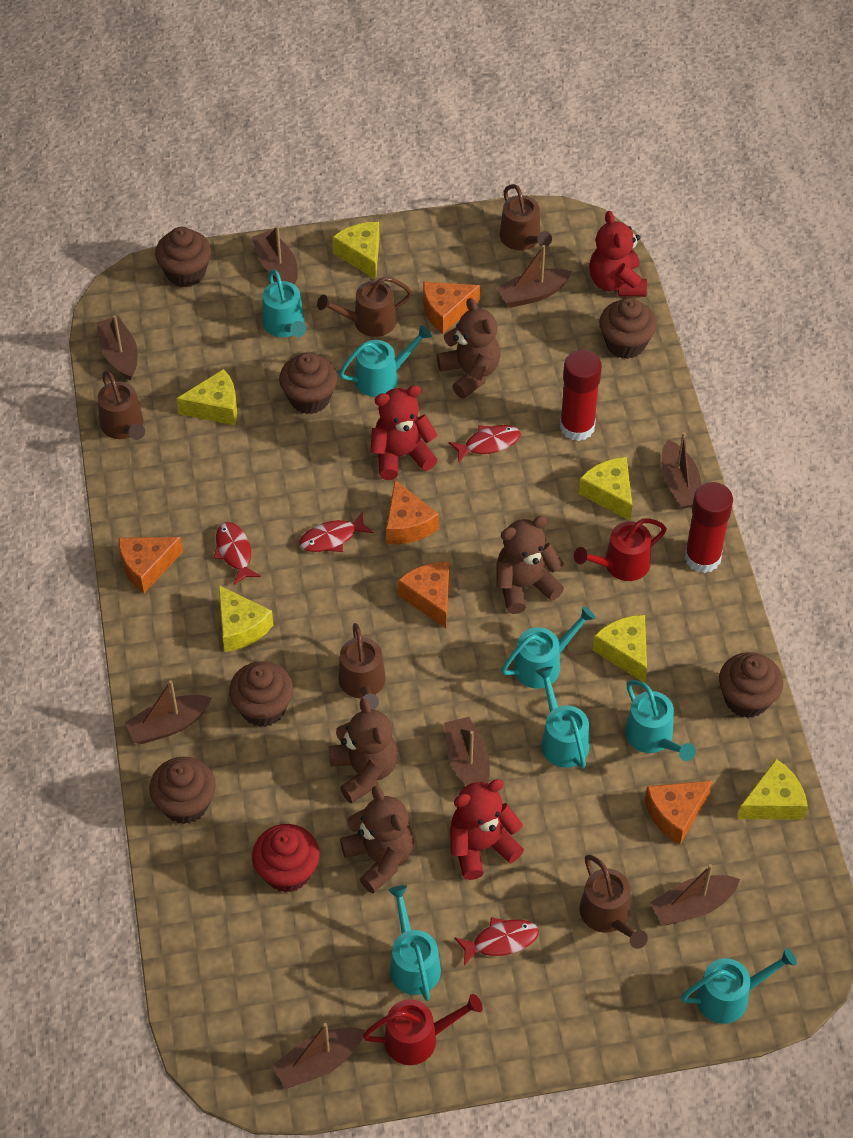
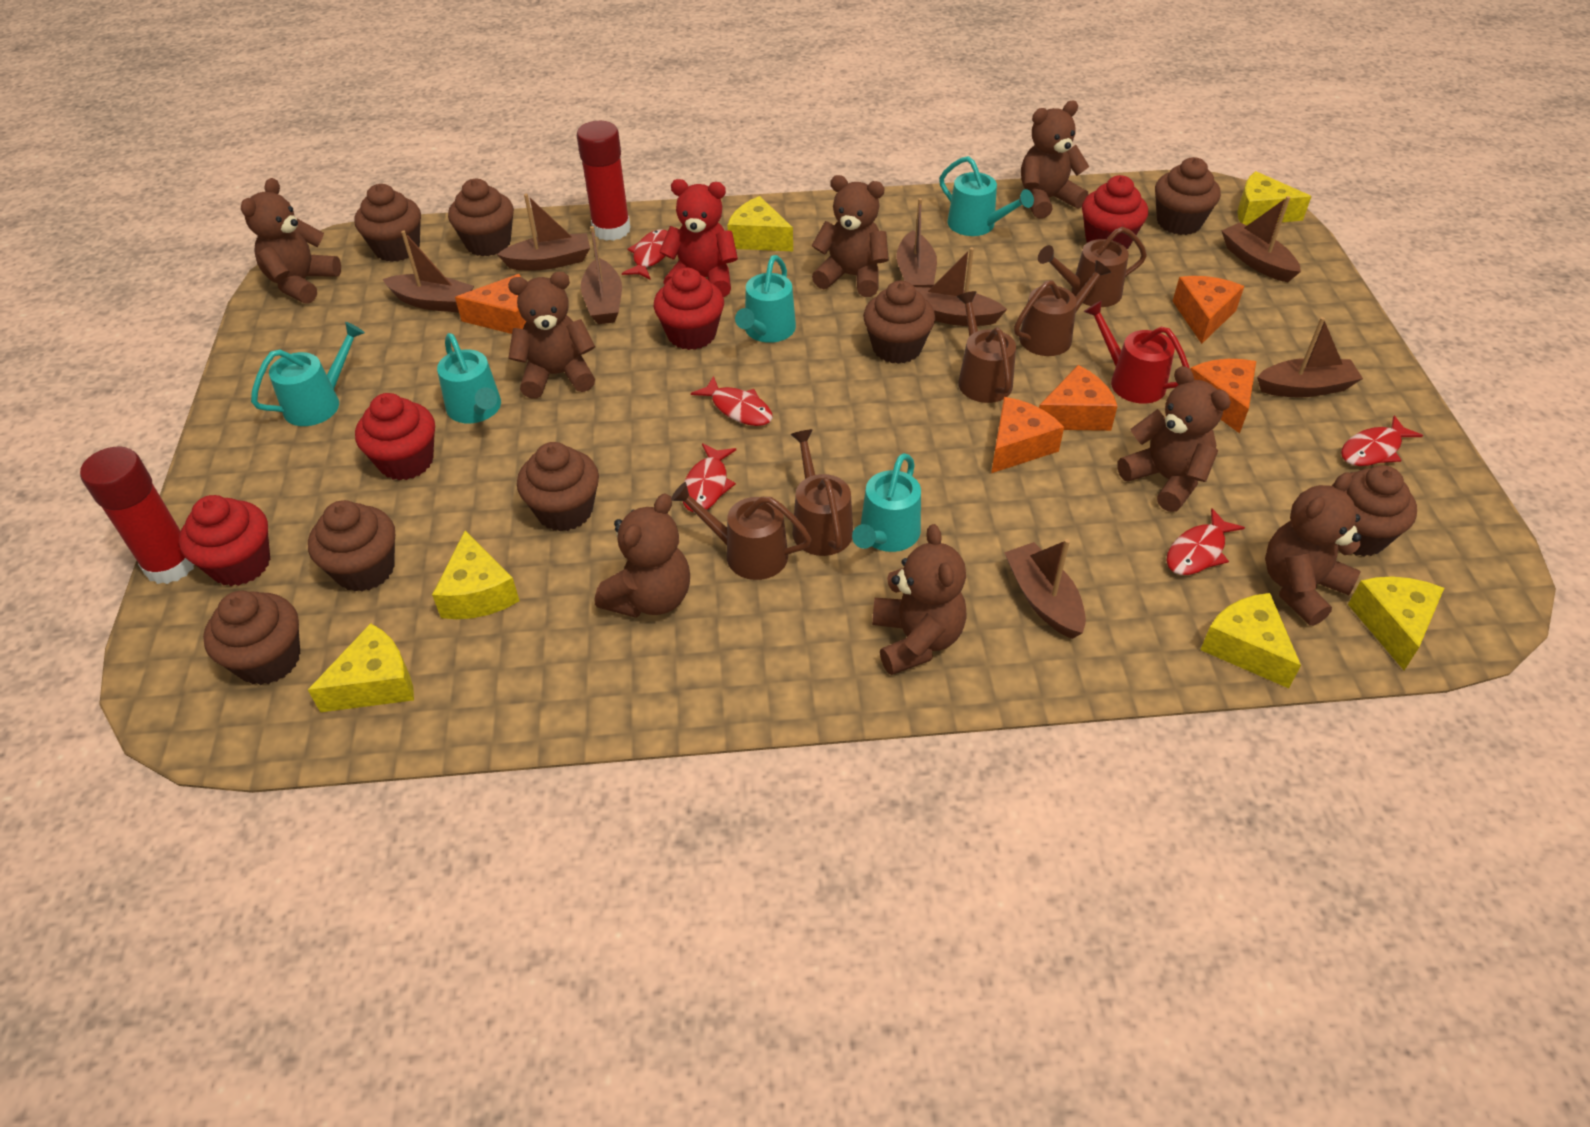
brown cupcake: [149,757,216,824] [155,227,211,288] [229,661,293,727] [279,353,338,414] [599,298,657,359] [719,652,783,718] = 6 -> [203,591,300,685] [308,500,395,592] [354,184,421,262] [448,179,514,256] [517,442,599,531] [863,281,935,364] [1155,157,1221,235] [1332,465,1417,557] = 8
brown teddy bear: [329,698,398,803] [340,786,414,894] [437,298,501,399] [496,516,564,614] = 4 -> [241,178,341,304] [508,272,595,399] [595,493,690,618] [812,175,889,297] [872,524,967,675] [1021,101,1090,219] [1117,366,1231,512] [1265,472,1361,626] = 8
red cupcake: [252,824,319,893] = 1 -> [179,495,270,586] [355,393,435,480] [654,267,724,350] [1082,175,1148,249] = 4
red fish: [214,522,261,585] [299,511,374,552] [448,425,521,463] [454,917,539,966] = 4 -> [622,229,668,280] [683,443,736,513] [691,376,773,426] [1167,508,1245,575] [1341,415,1423,466] = 5
red teddy bear: [370,385,438,480] [450,779,524,880] [589,211,647,297] = 3 -> [659,179,738,297] = 1
red watering can: [362,994,482,1065] [574,518,667,581] = 2 -> [1084,300,1190,404] = 1
turquoise watering can: [262,270,306,337] [339,325,432,397] [388,885,441,1001] [501,606,596,688] [535,666,589,769] [625,680,696,761] [681,948,797,1024] = 7 -> [251,322,365,426] [437,333,501,423] [735,255,796,343] [852,453,921,552] [939,156,1034,236] = 5

